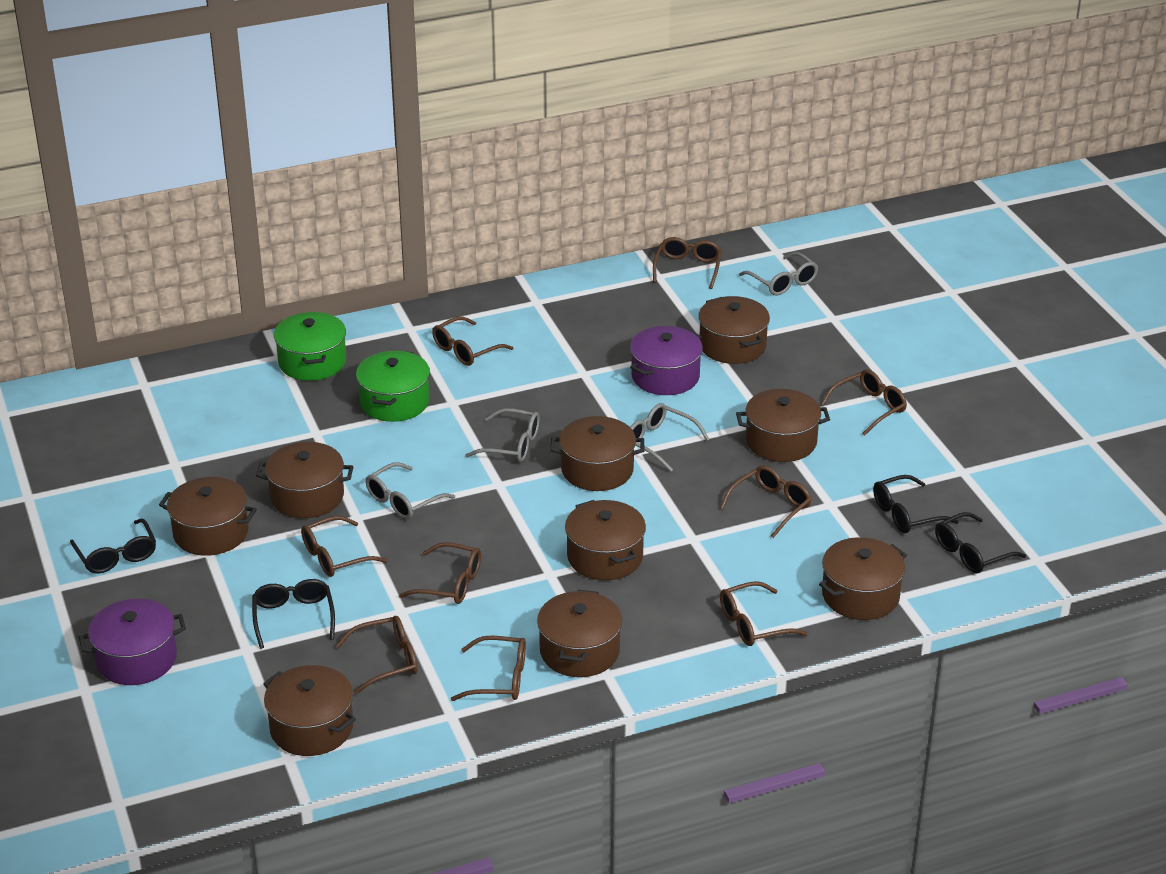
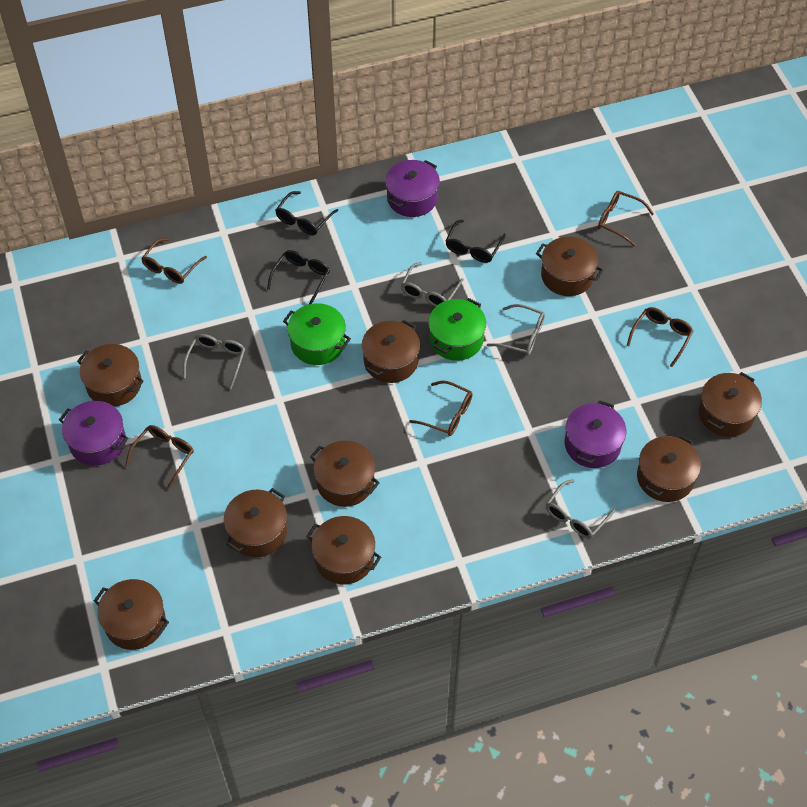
black glasses: [70,518,156,574] [252,579,335,649] [873,475,959,533] [935,512,1026,573] = 4 -> [267,250,330,305] [275,191,338,235] [445,219,506,263] = 3
brown glasses: [301,516,387,577] [335,616,417,694] [399,542,481,604] [432,316,513,366] [451,636,526,701] [653,237,722,289] [720,465,812,538] [720,581,808,646] [820,369,907,436] = 9 -> [125,425,194,489] [141,238,207,284] [409,381,473,436] [598,191,654,247] [627,307,693,367] = 5
purple pot: [79,599,186,685] [630,326,703,395] = 2 -> [59,401,128,465] [385,160,440,217] [565,400,626,468] = 3

